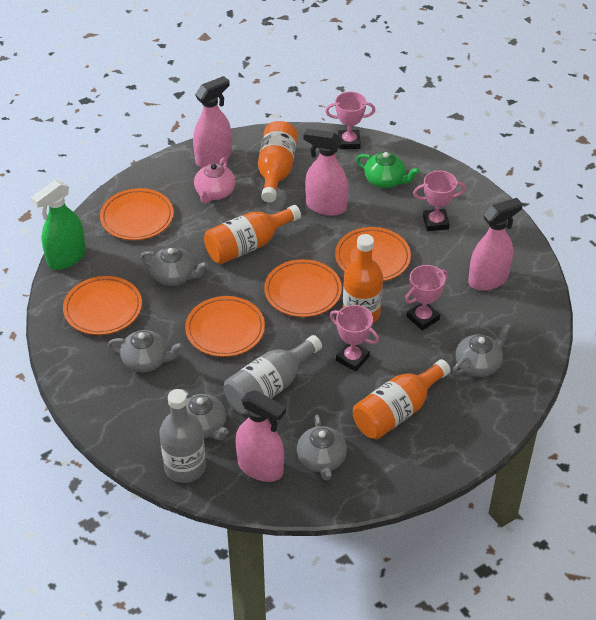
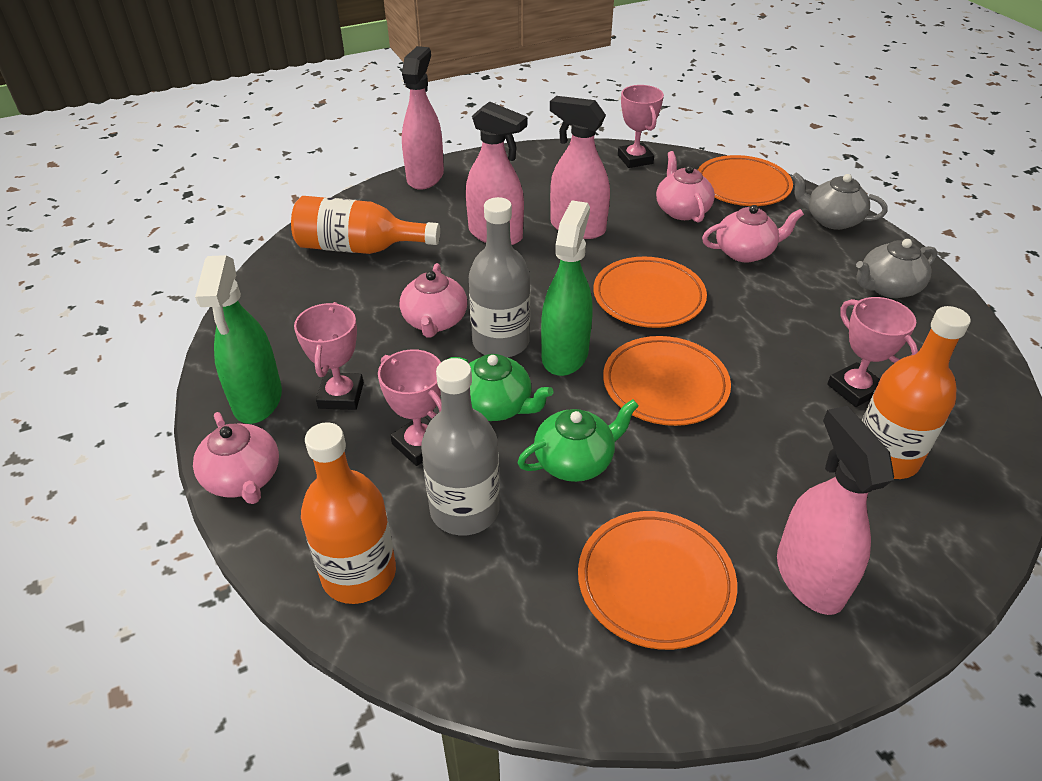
green spray bottle: [31,180,86,270] = 1 -> [195,255,282,424] [541,200,592,376] = 2
green teapot: [356,152,419,188] = 1 -> [448,354,553,421] [518,399,639,482] = 2
grey teapot: [108,330,183,372] [141,247,208,286] [181,389,229,440] [297,415,347,480] [453,324,511,377] = 5 -> [792,172,887,230] [856,239,938,298] = 2
orange bottle: [204,205,301,264] [258,121,298,203] [343,234,383,323] [353,359,451,439] = 4 -> [291,196,440,254] [301,422,396,604] [862,306,971,479] = 3
orange plate: [63,276,142,335] [100,188,174,240] [185,296,265,357] [264,259,342,317] [335,227,411,281] = 5 -> [578,511,737,650] [593,257,707,328] [603,336,731,426] [698,155,793,206] = 4
pink teapot: [194,157,236,203] = 1 -> [193,412,279,504] [400,263,467,338] [656,151,715,223] [702,205,804,263] = 4

